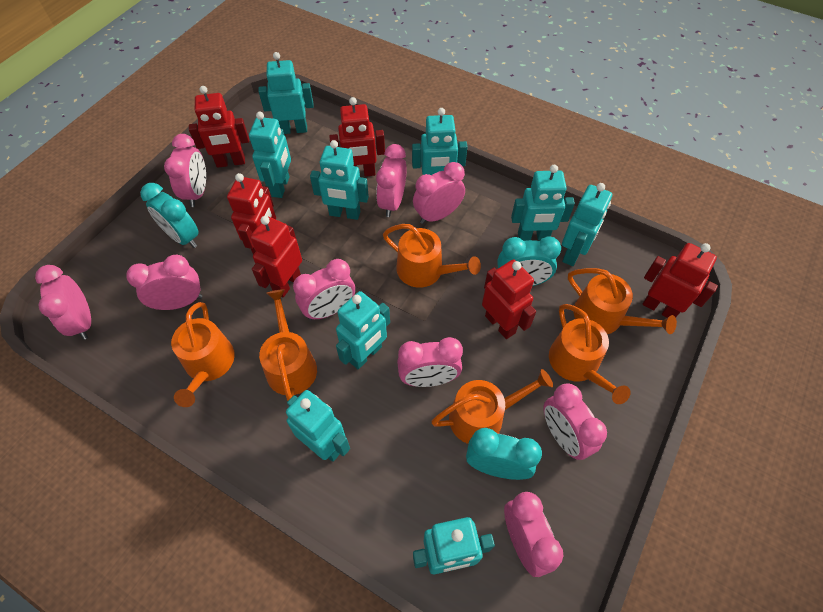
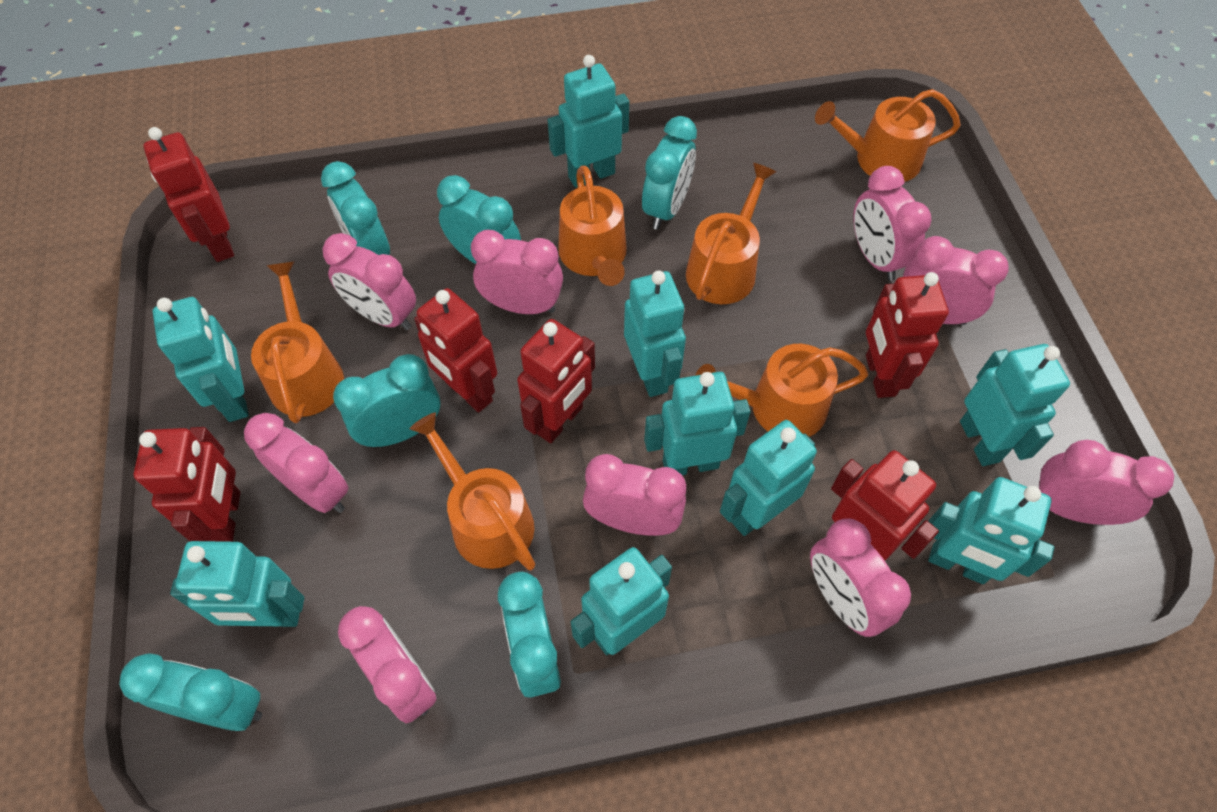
turquoise clock: [140,183,199,248] [466,428,542,480] [497,236,561,286] = 3 -> [119,653,262,731] [321,161,390,255] [333,354,440,447] [437,175,521,264] [498,572,561,698] [642,116,697,230] = 6

